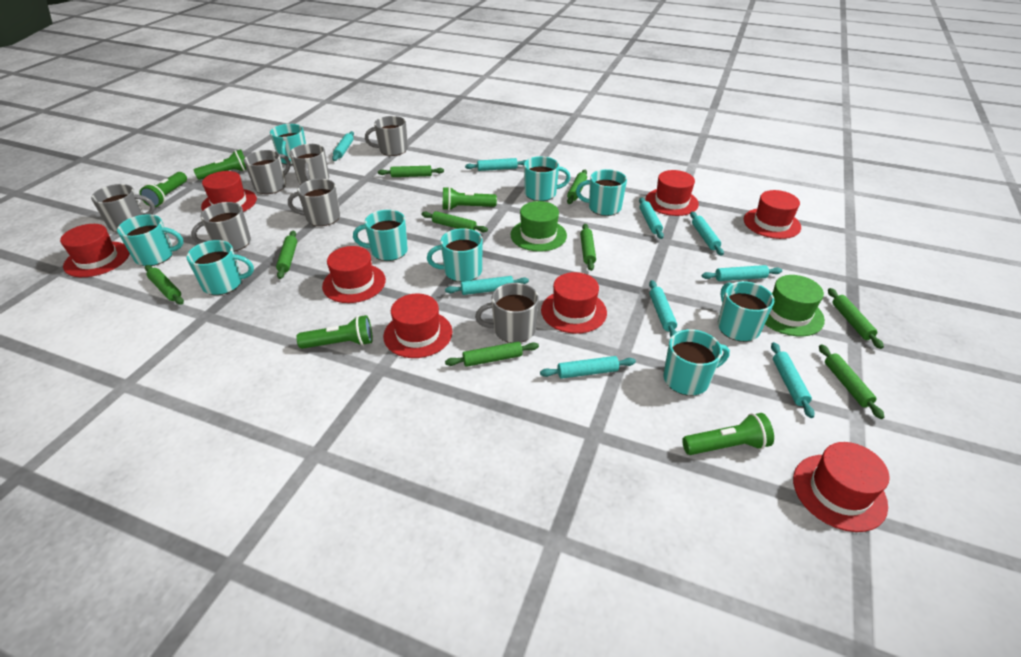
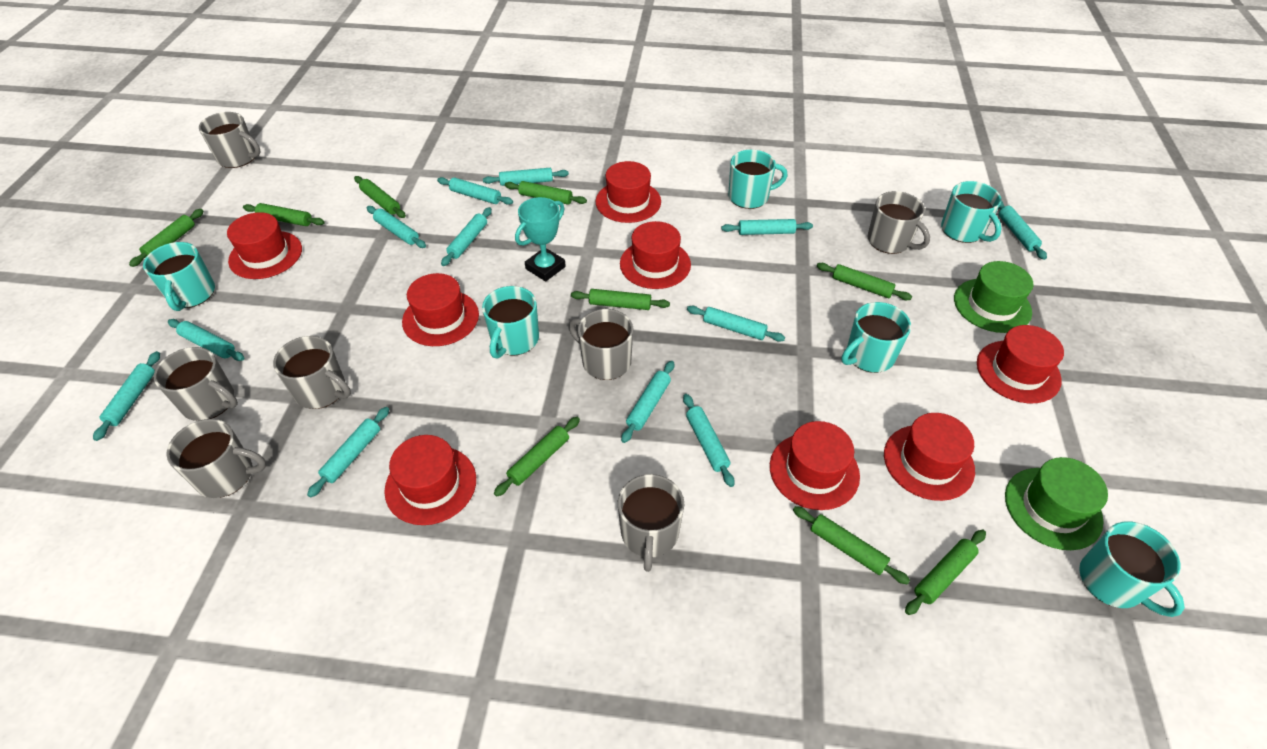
green flashlight: [139,172,187,207] [194,149,247,180] [296,315,373,349] [443,187,497,211] [682,413,774,455] = 5 -> none = 0
turquoise mug: [117,214,184,266] [186,240,254,295] [270,124,306,165] [353,210,408,261] [427,228,483,282] [524,156,571,201] [576,169,627,216] [663,329,730,396] [718,281,774,342] = 9 -> [143,242,215,311] [482,286,539,359] [728,150,788,209] [841,302,911,373] [941,181,1002,243] [1079,521,1185,617] = 6
turquoise rolling pin: [332,131,354,161] [445,276,529,295] [465,158,526,171] [540,356,636,379] [639,197,664,239] [649,280,677,337] [690,212,724,256] [702,265,782,281] [771,342,815,418] = 9 -> [93,351,160,441] [168,319,244,361] [307,407,389,498] [367,206,426,248] [437,177,513,205] [441,207,492,266] [483,168,569,186] [621,361,674,443] [683,394,735,487] [687,306,785,342] [722,219,813,235] [999,201,1047,260] = 12
turquoise trophy: none = 0 -> [515,197,566,282] = 1

